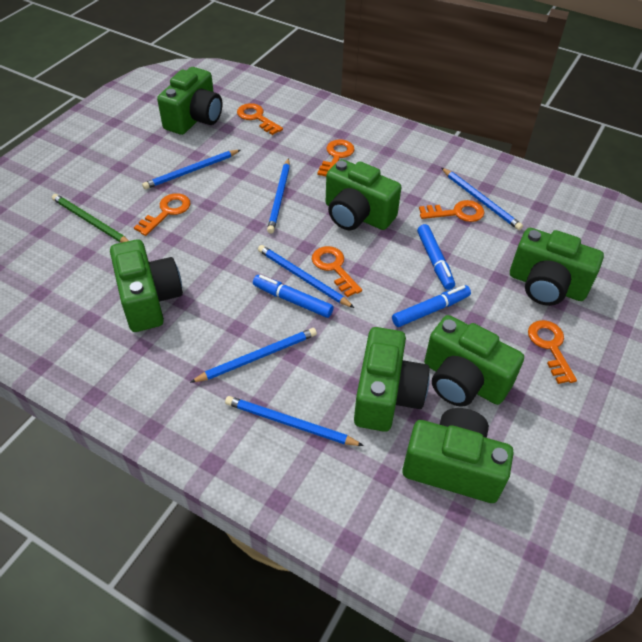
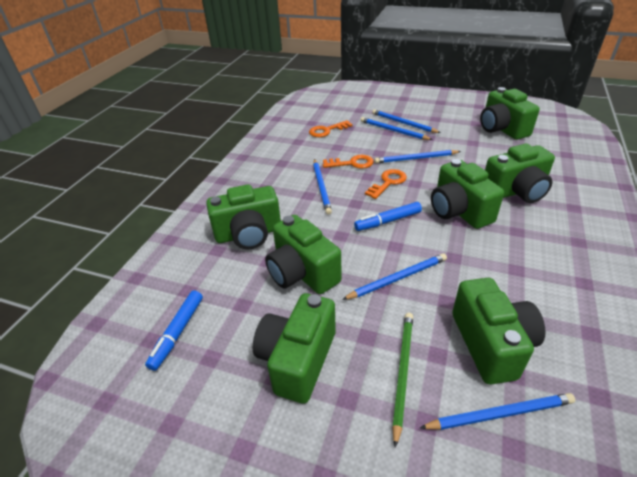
blue marker: [253,275,334,318] [392,285,471,327] [417,224,455,290] = 3 -> [145,291,203,371] [354,202,422,231] = 2
orange key: [134,193,190,236] [237,103,283,135] [312,246,362,297] [318,139,355,176] [419,200,484,222] [528,320,577,384] = 6 -> [309,120,352,137] [323,155,374,169] [365,169,407,199] = 3

